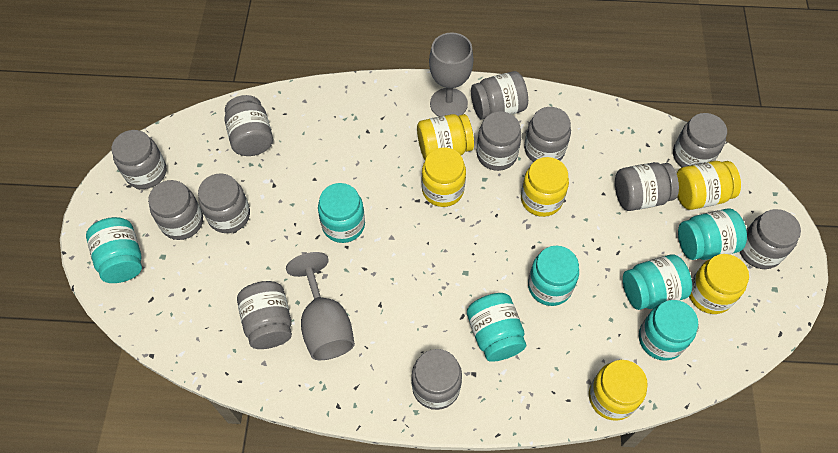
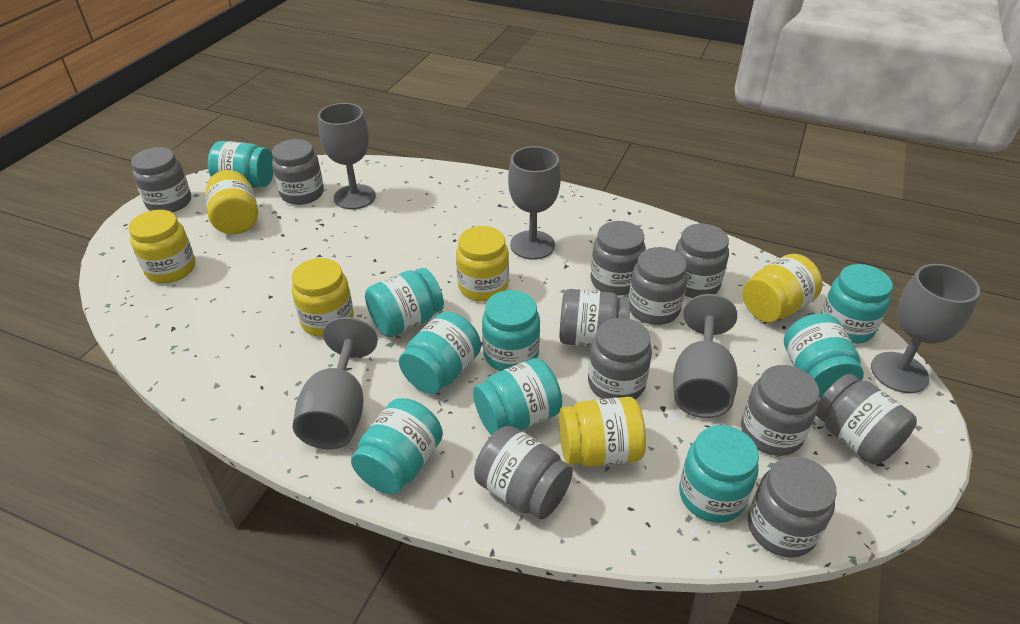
grey goblet: [286,252,355,360] [429,32,474,117] = 2 -> [293,317,378,450] [318,103,376,209] [508,146,561,260] [673,294,738,418] [871,264,980,393] = 5
grey jar: [111,130,166,189] [148,180,203,240] [198,173,250,233] [225,95,273,156] [237,281,292,349] [411,349,462,410] [471,71,528,120] [476,111,522,171] [524,107,571,162] [615,162,679,211] [673,113,727,167] [740,209,801,269] = 12 -> [131,147,191,213] [272,139,324,205] [474,426,573,519] [559,289,630,347] [588,318,652,399] [590,221,646,296] [629,247,688,325] [675,224,729,298] [741,365,820,456] [748,457,837,558] [816,374,917,465] = 11
turquoise jar: [86,217,142,283] [318,183,365,243] [467,293,526,362] [528,246,579,306] [623,254,692,310] [639,300,698,361] [678,208,747,260] = 7 -> [208,141,274,188] [351,398,443,495] [365,268,444,337] [399,312,481,394] [473,358,562,435] [482,290,540,371] [679,425,759,523] [784,314,864,398] [821,264,893,344] = 9

